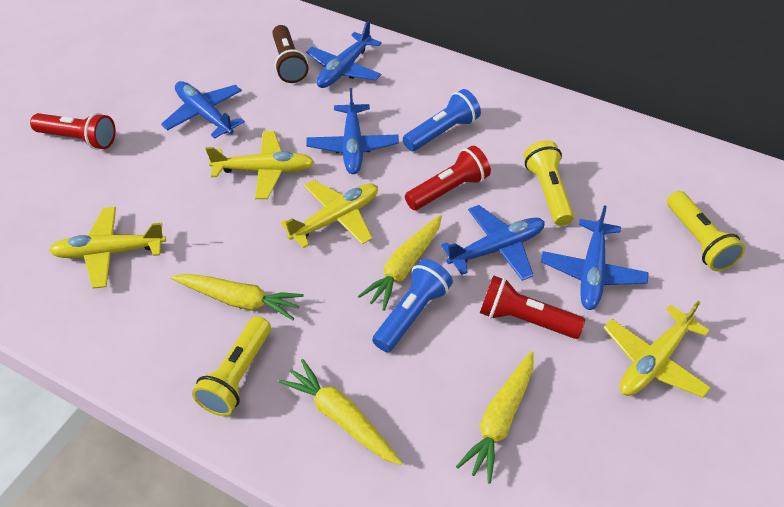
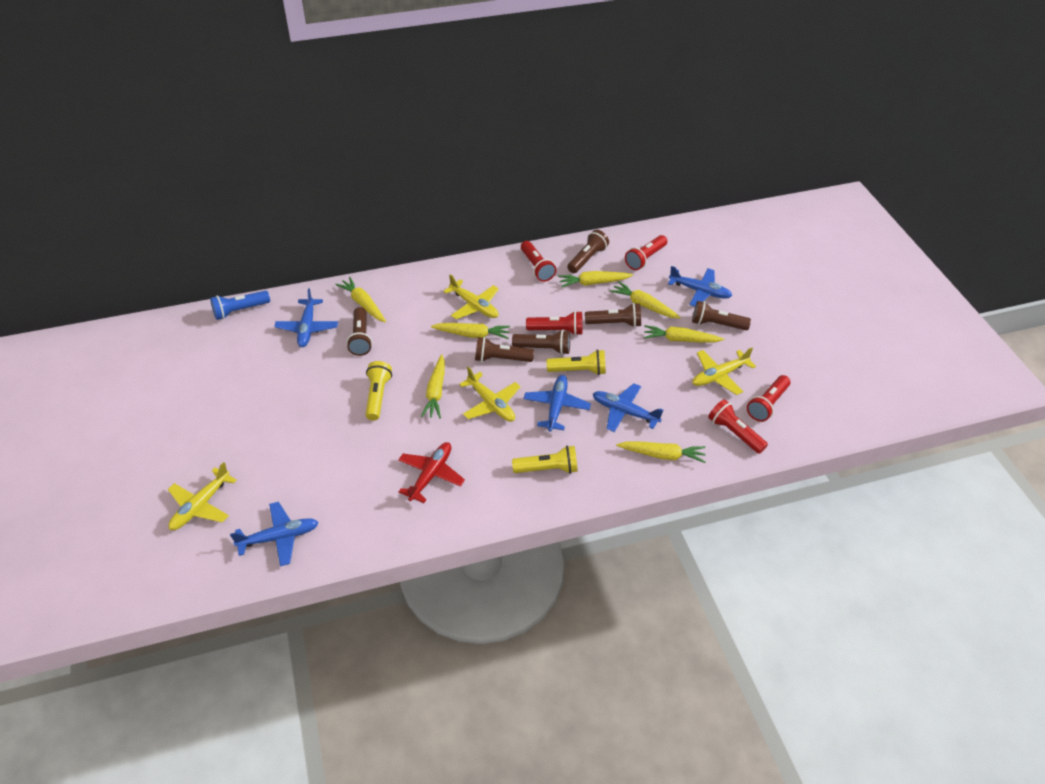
blue flashlight: [372,259,453,352] [403,89,481,151] = 2 -> [210,291,270,320] = 1
brown flashlight: [272,25,308,83] = 1 -> [347,307,372,356] [475,337,534,362] [512,330,570,355] [567,230,609,273] [585,303,641,327] [692,301,751,330] = 6
red flashlight: [30,113,116,150] [405,146,491,210] [480,275,585,339] = 3 -> [521,241,556,282] [526,311,583,336] [625,235,667,270] [708,399,768,454] [747,375,790,422] = 5
red plane: none = 0 -> [398,442,465,503] = 1
yellow carrot: [171,274,304,320] [278,359,402,465] [358,215,442,311] [456,351,534,483] = 4 -> [335,277,386,322] [421,354,445,418] [431,323,510,339] [558,271,633,288] [610,281,681,318] [616,442,706,463] [644,325,724,343] = 7

